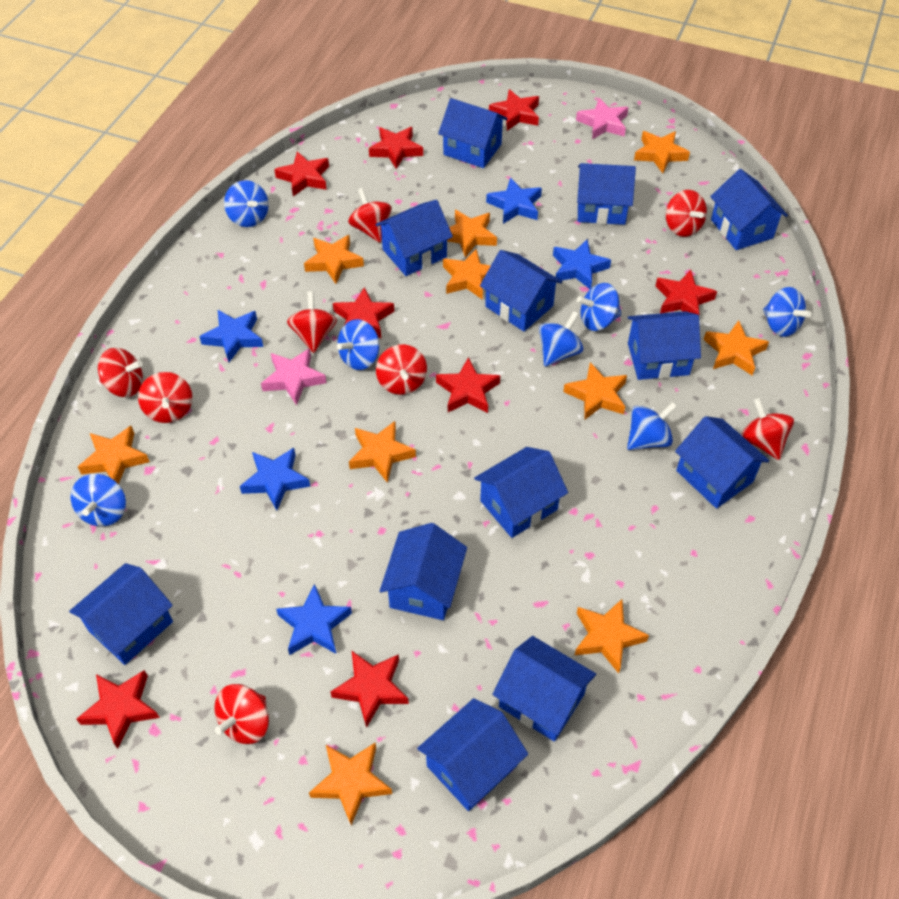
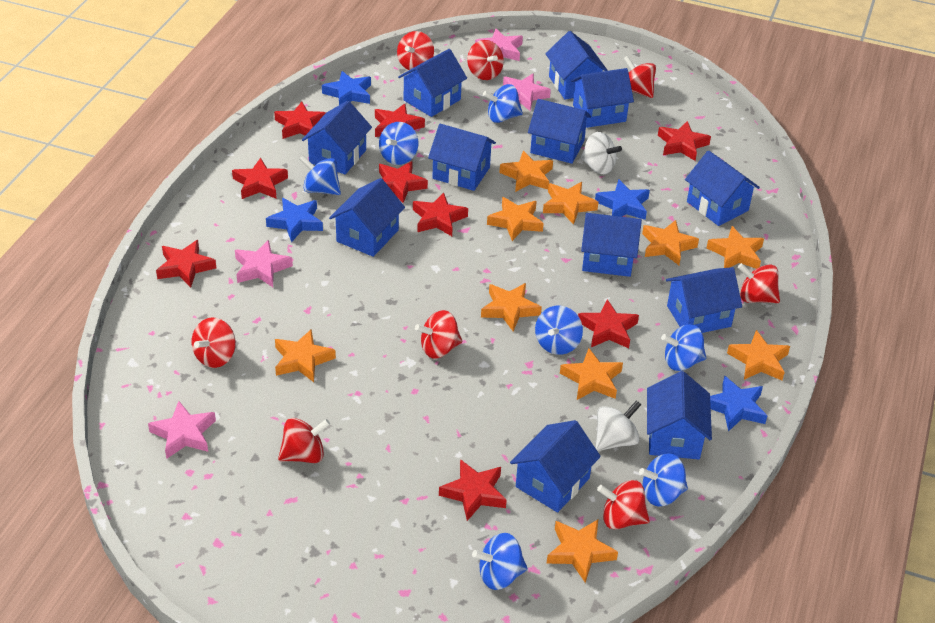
blue star: [199,310,263,362] [240,448,310,510] [276,584,352,655] [486,177,542,224] [553,239,611,289] = 5 -> [266,198,323,242] [322,71,371,105] [595,179,650,220] [710,376,767,432] = 4
pink star: [261,348,327,405] [576,98,629,139] = 2 -> [148,401,216,459] [235,240,293,287] [475,28,523,61] [503,74,551,111] = 4
red star: [76,670,160,749] [274,151,329,196] [330,651,409,728] [333,287,394,338] [369,127,423,169] [436,357,500,413] [489,89,539,131] [656,270,717,315] = 8 -> [156,240,216,288] [232,158,288,199] [274,101,326,139] [375,103,425,137] [379,161,428,203] [413,192,468,236] [439,459,507,521] [578,299,639,348] [658,121,711,161] = 9
white spinning top: none = 0 -> [580,132,622,174] [596,400,641,451] = 2

